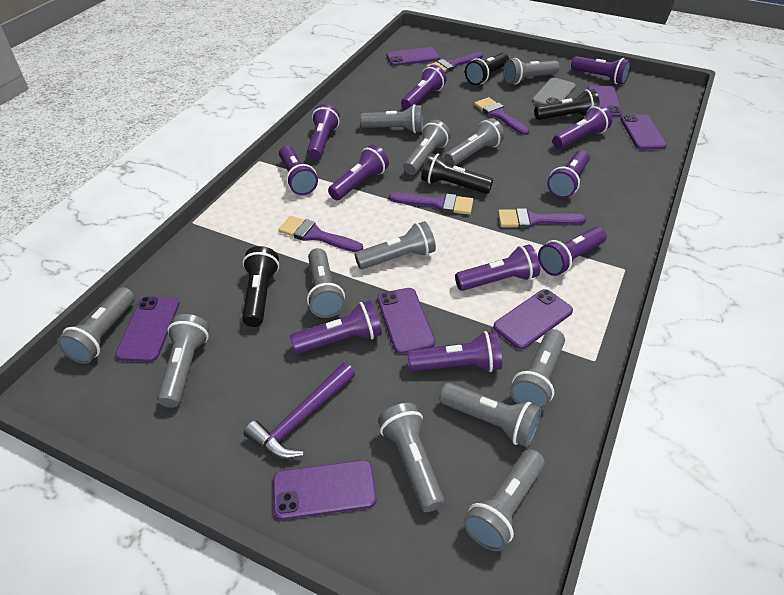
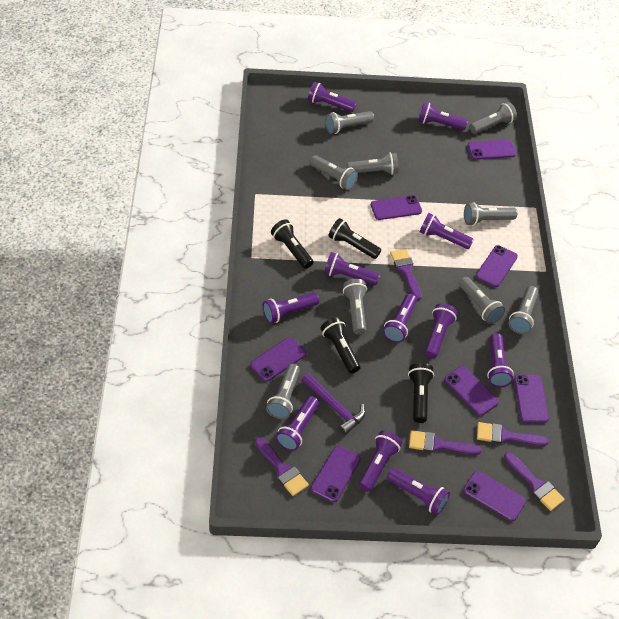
grey flashlight: [57,287,135,364] [157,314,209,408] [307,248,345,318] [355,221,436,269] [360,104,423,133] [378,403,445,512] [403,120,450,175] [439,383,541,447] [445,118,504,166] [463,449,545,551] [503,58,560,84] [510,329,565,410] = 12 -> [266,364,300,419] [310,155,358,190] [325,111,374,134] [343,279,367,335] [347,152,398,175] [459,277,505,324] [464,203,517,226] [470,102,517,134] [508,286,539,334] = 9
grey phone: [532,78,576,105] = 1 -> none = 0
purple phone: [115,296,180,362] [273,460,377,520] [377,288,435,354] [386,47,440,66] [493,289,573,349] [587,85,622,117] [620,114,667,150] = 7 -> [250,337,306,382] [311,446,361,502] [371,195,422,220] [444,366,499,416] [463,471,526,521] [467,140,516,160] [476,245,518,287] [514,374,549,423] = 8

